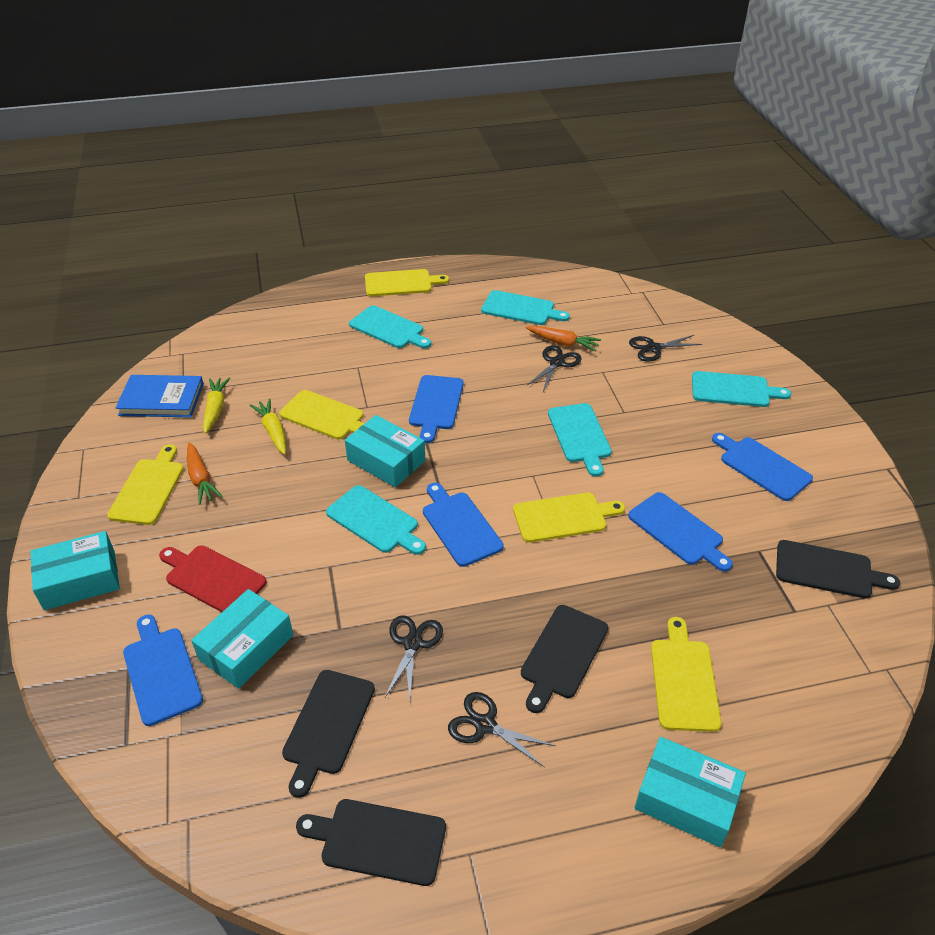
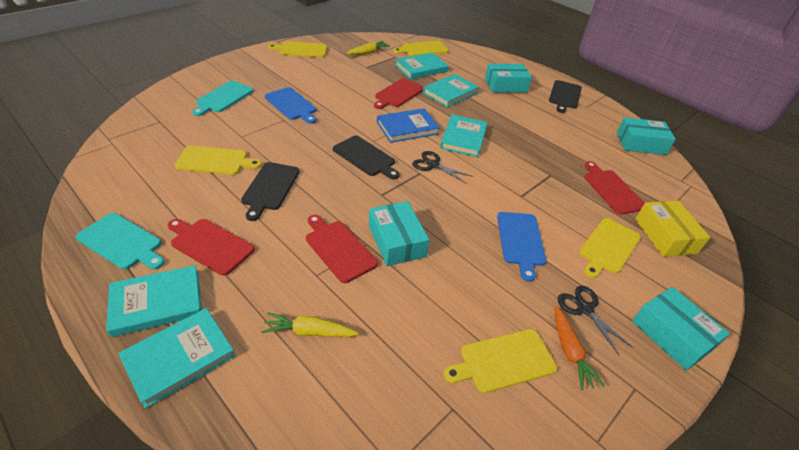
black cutting board: [282,670,375,798] [296,799,446,886] [521,605,608,713] [776,540,900,598] = 4 -> [241,162,300,221] [333,136,400,180] [549,80,582,113] = 3
black scissors: [385,615,443,700] [448,692,556,767] [526,345,582,391] [629,335,702,362] = 4 -> [412,151,473,184] [558,286,633,355] = 2
blue cutting board: [123,615,203,726] [409,375,464,443] [423,483,504,567] [628,492,733,572] [712,433,813,501] = 5 -> [265,87,316,124] [497,212,546,282] = 2
orange carrot: [187,443,223,505] [526,326,601,351] = 2 -> [555,306,605,390] = 1
red cutting board: [159,545,267,612] = 1 -> [168,219,255,276] [306,215,378,283] [374,78,424,109] [584,161,644,215] = 4
turquoise book: none = 0 -> [106,265,202,337] [118,308,235,409] [395,53,449,79] [423,74,479,107] [440,114,488,157] = 5
turquoise cutting board: [326,485,426,555] [349,305,431,348] [481,290,570,325] [548,403,612,476] [692,371,791,407] = 5 -> [76,213,165,269] [192,81,254,116] = 2
yellow box: none = 0 -> [635,201,710,257] = 1

